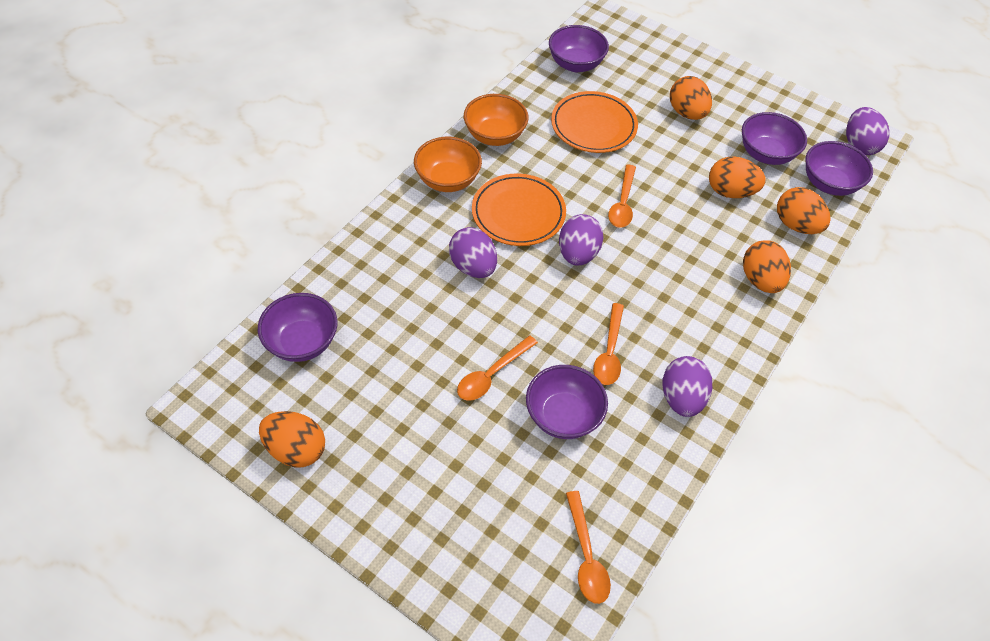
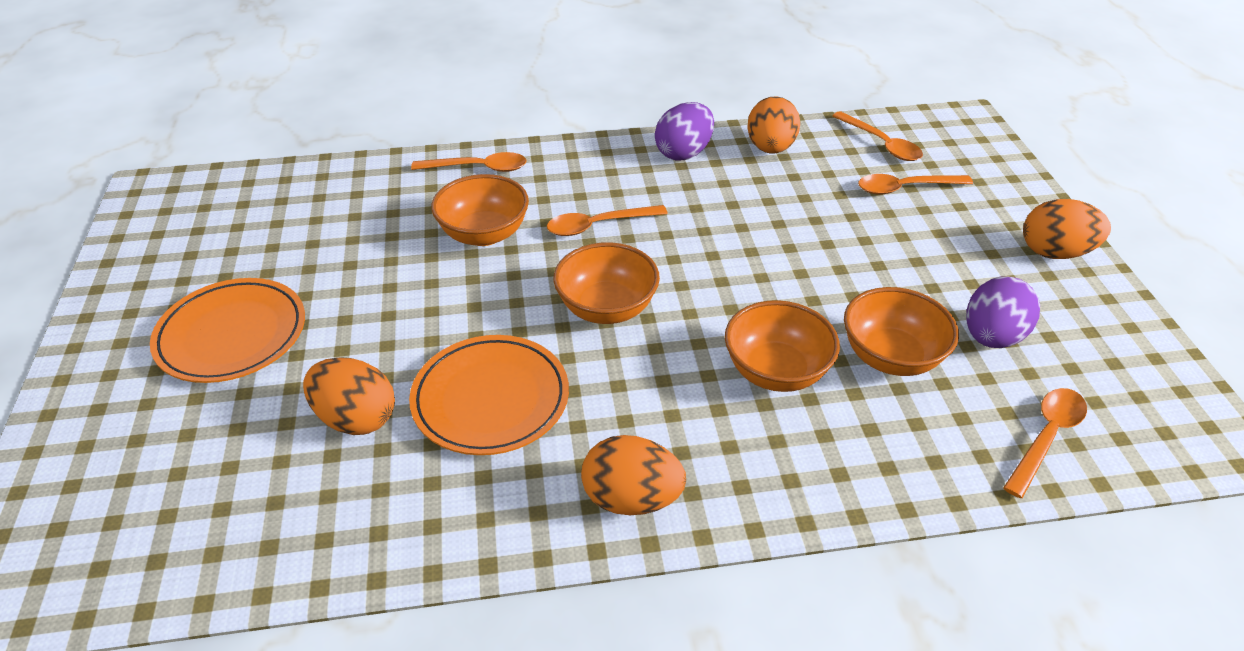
orange bowl: [414,137,482,192] [464,94,529,146] = 2 -> [431,174,529,246] [553,242,660,324] [725,300,840,392] [844,287,959,376] = 4
orange egg: [259,411,325,468] [670,76,712,120] [709,156,766,198] [743,240,791,293] [777,187,830,234] = 5 -> [303,357,395,435] [581,435,686,515] [747,96,800,154] [1023,199,1111,259] = 4
orange spoon: [457,335,538,401] [566,491,611,604] [593,303,624,385] [608,165,636,228] = 4 -> [411,152,527,172] [547,205,668,236] [832,111,923,161] [858,174,973,195] [1003,388,1087,498] = 5
purple bowl: [258,293,338,362] [526,365,608,439] [549,25,609,72] [742,112,807,165] [806,141,873,196] = 5 -> none = 0
purple egg: [449,227,497,278] [559,214,603,266] [662,356,712,417] [846,107,890,155] = 4 -> [655,102,714,161] [966,276,1040,348] = 2

